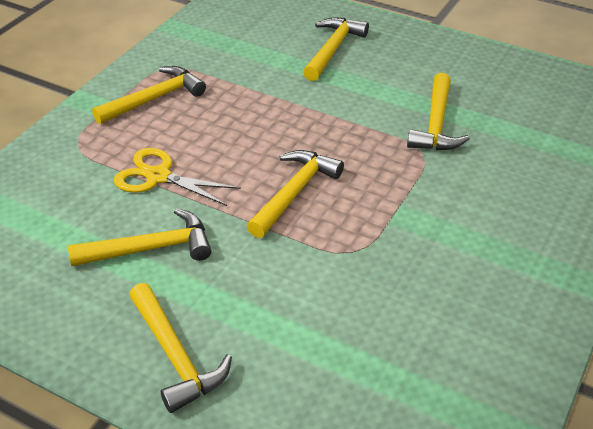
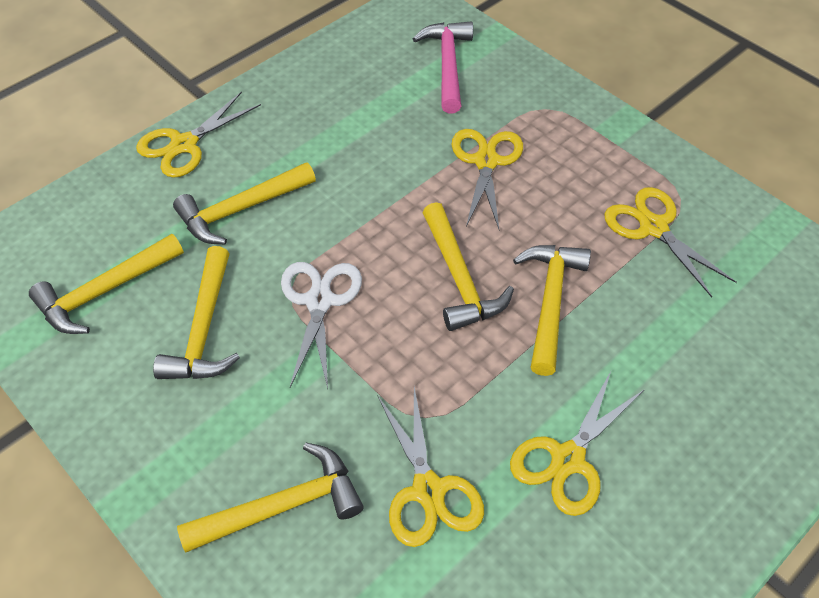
pink hammer: none = 0 -> [413,21,473,113] = 1
white scissors: none = 0 -> [281,262,362,388] = 1
yellow scissors: [114,148,241,206] = 1 -> [136,91,261,178] [377,387,484,547] [452,129,523,229] [510,371,645,516] [604,187,737,297] = 5

